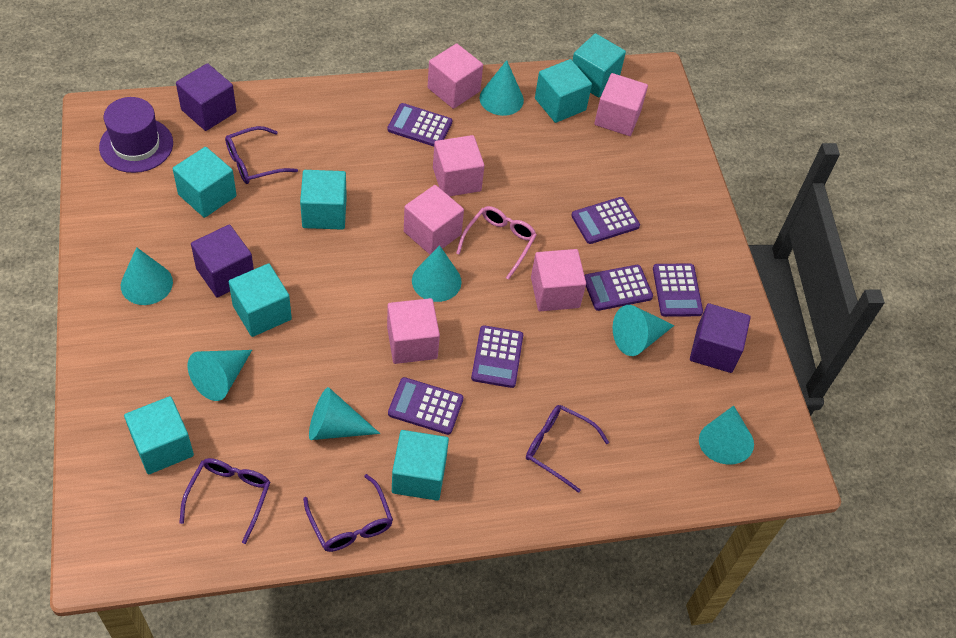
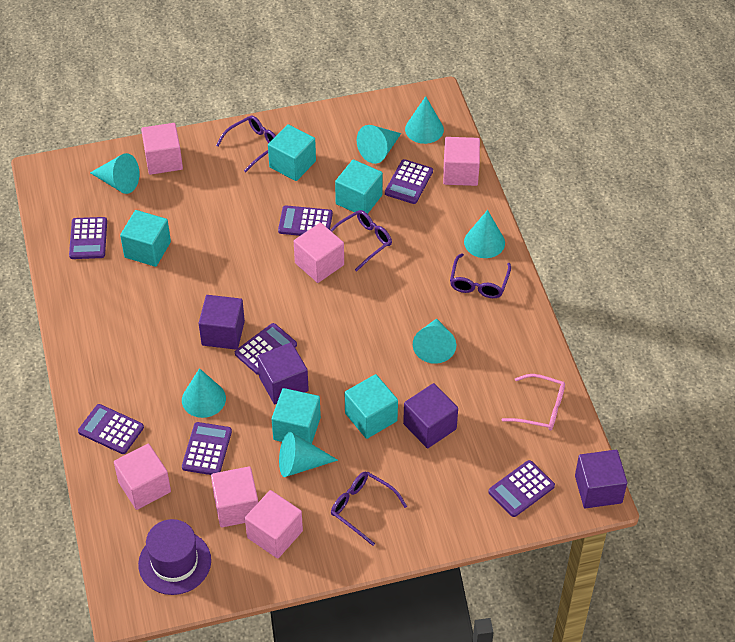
purple calculator: [387,103,453,146] [388,377,464,435] [471,325,523,388] [571,197,640,244] [584,265,653,311] [653,264,703,317] = 6 -> [69,217,107,259] [78,404,144,454] [182,422,232,475] [235,323,297,375] [278,205,333,236] [385,159,433,204] [488,460,555,517] = 7
purple cube: [176,63,236,131] [191,225,254,297] [690,303,751,373] = 3 -> [199,295,245,350] [257,342,309,404] [403,383,458,448] [575,450,627,508] = 4
turquoise cube: [124,396,194,474] [173,147,237,218] [228,263,292,337] [300,170,347,230] [392,430,449,501] [535,59,592,123] [572,33,626,98] = 7 -> [120,210,171,267] [268,124,316,181] [272,388,321,444] [335,159,383,214] [345,374,398,439] = 5

